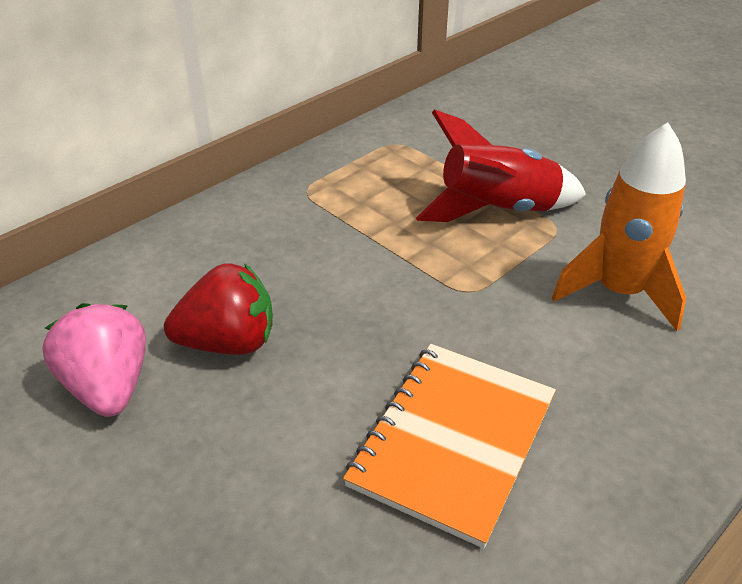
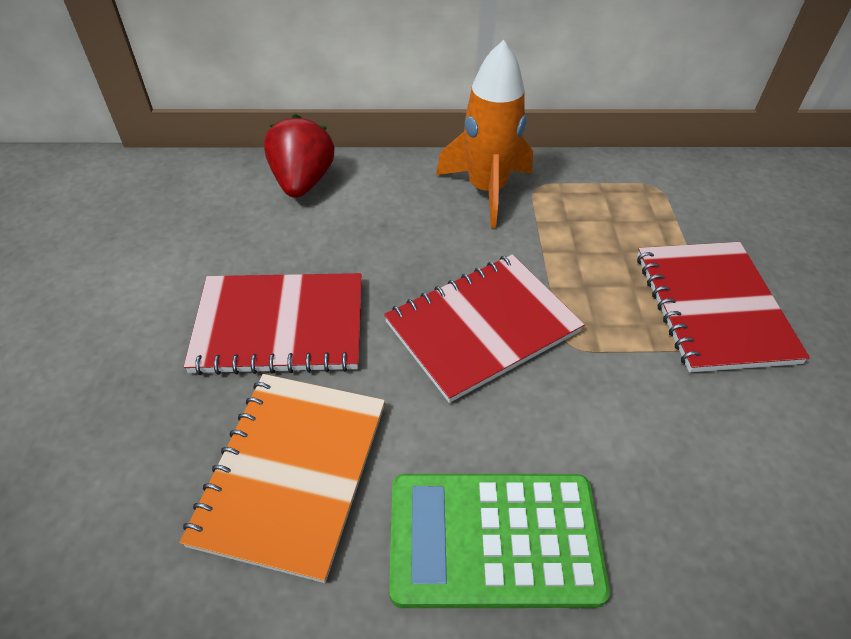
green calculator: none = 0 -> [389,474,610,608] = 1
pink strawberry: [42,303,146,417] = 1 -> none = 0
red notebook: none = 0 -> [184,273,362,375] [384,254,584,403] [637,242,810,372] = 3
red rocket: [416,109,586,222] = 1 -> none = 0

